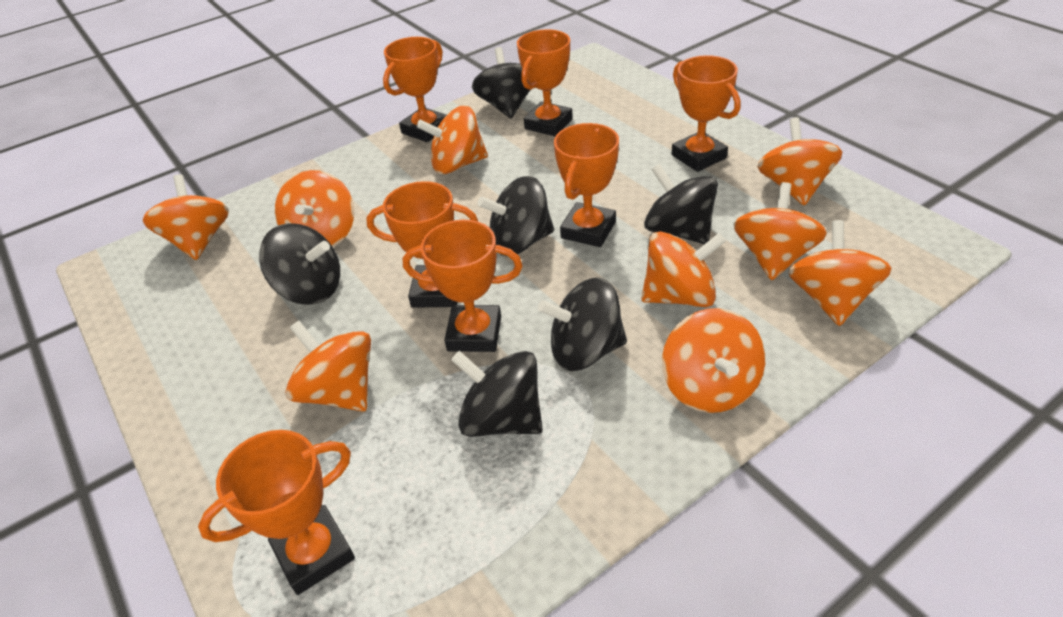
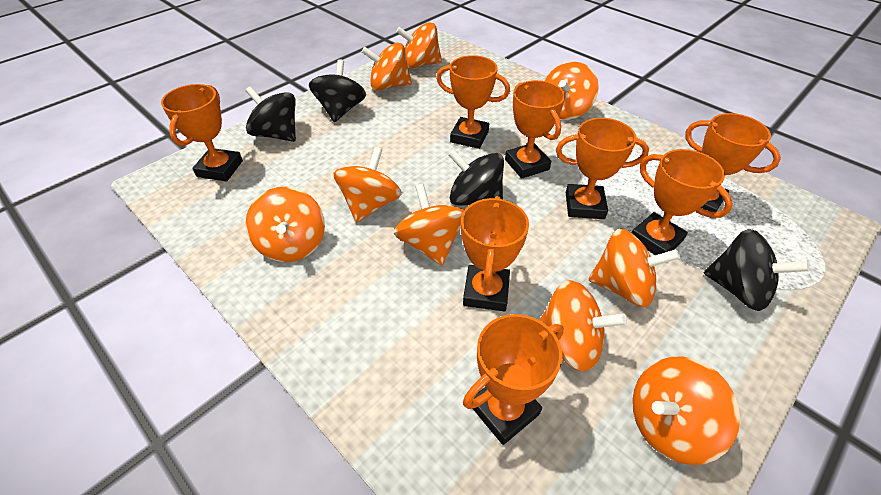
black spinning top: [259,223,340,305] [451,351,543,437] [472,47,531,119] [477,176,554,256] [538,278,627,371] [644,164,718,244] = 6 -> [245,86,296,142] [309,59,366,122] [448,149,504,206] [704,229,809,311] = 4
orange trophy: [198,430,355,595] [366,181,478,308] [383,37,446,142] [403,220,523,352] [517,29,573,136] [554,123,619,247] [672,55,741,172] = 7 -> [161,84,243,181] [436,55,510,149] [461,196,529,311] [463,314,564,445] [505,80,565,179] [556,118,649,219] [632,149,733,255] [685,113,781,212] = 8

